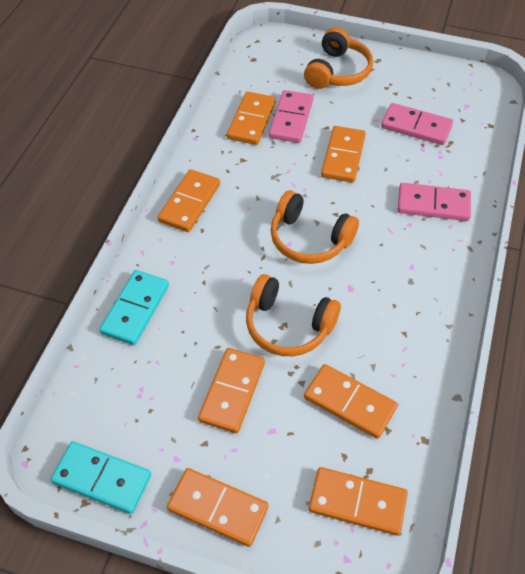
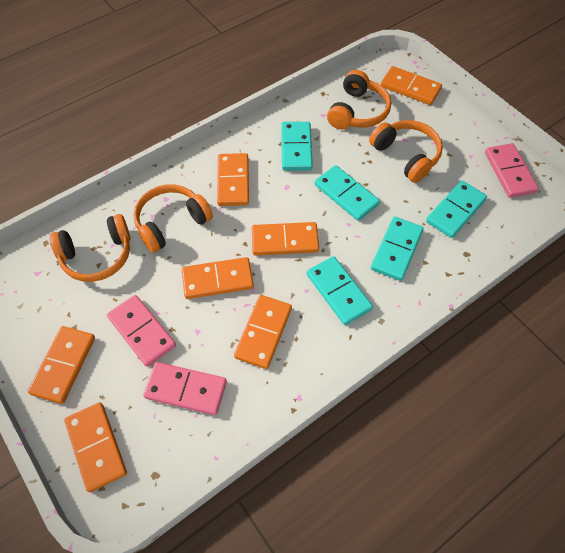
orange headphones: [246,274,341,356] [270,190,359,264] [304,27,373,89] = 3 -> [50,214,130,282] [133,184,213,253] [327,70,391,129] [369,120,443,183] = 4
turquoise domino: [51,441,151,514] [99,270,169,345] = 2 -> [281,122,313,171] [307,256,373,325] [315,165,380,221] [371,217,424,281] [426,181,487,238] = 5

